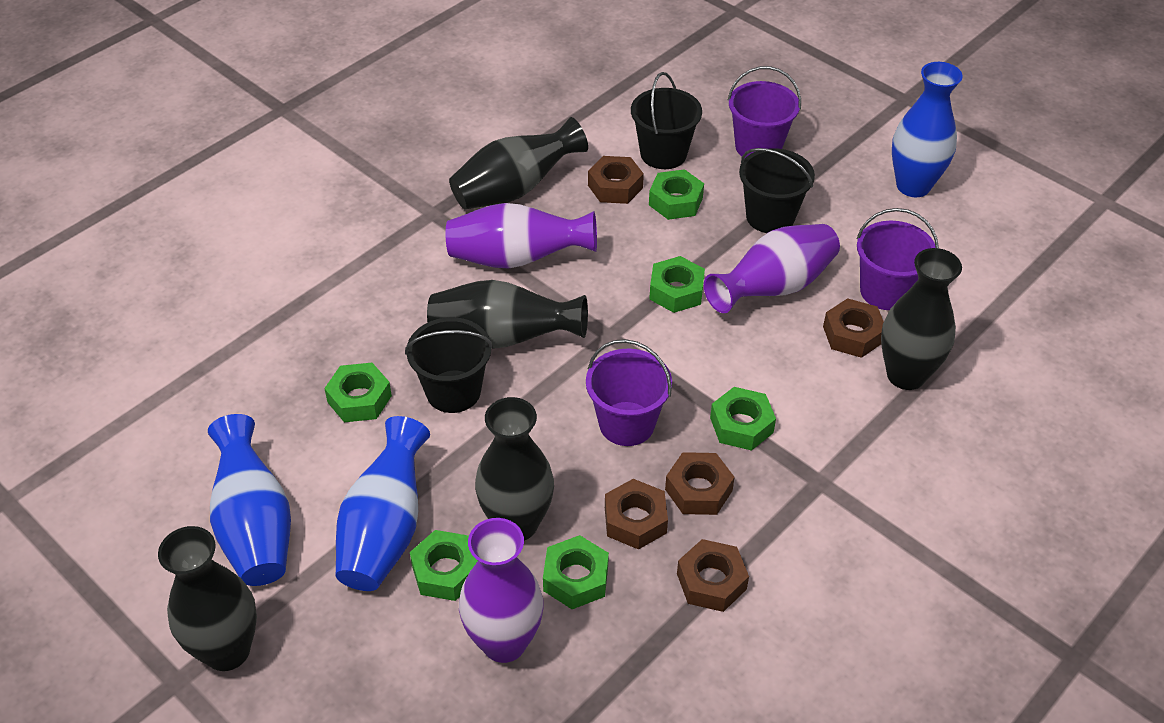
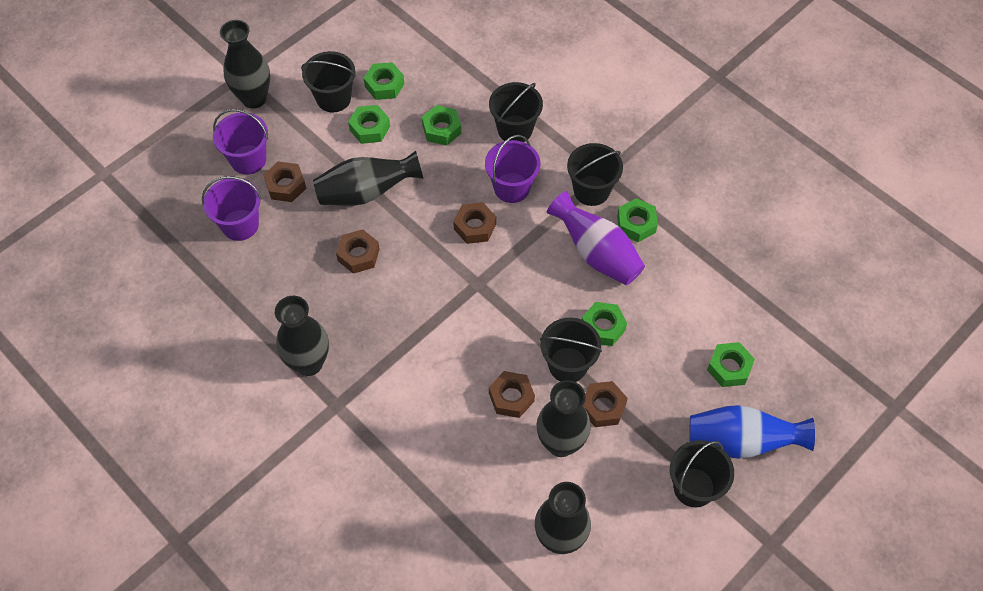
black bucket: [405,317,493,413] [631,72,702,169] [739,148,815,233] = 3 -> [301,51,356,112] [489,82,543,142] [540,317,602,382] [567,143,623,206] [670,440,734,508] = 5
blue vase: [208,414,291,586] [336,416,430,591] [892,62,963,197] = 3 -> [689,405,815,459] = 1
purple vase: [445,203,597,269] [459,518,544,663] [704,224,840,313] = 3 -> [547,191,645,285] = 1

